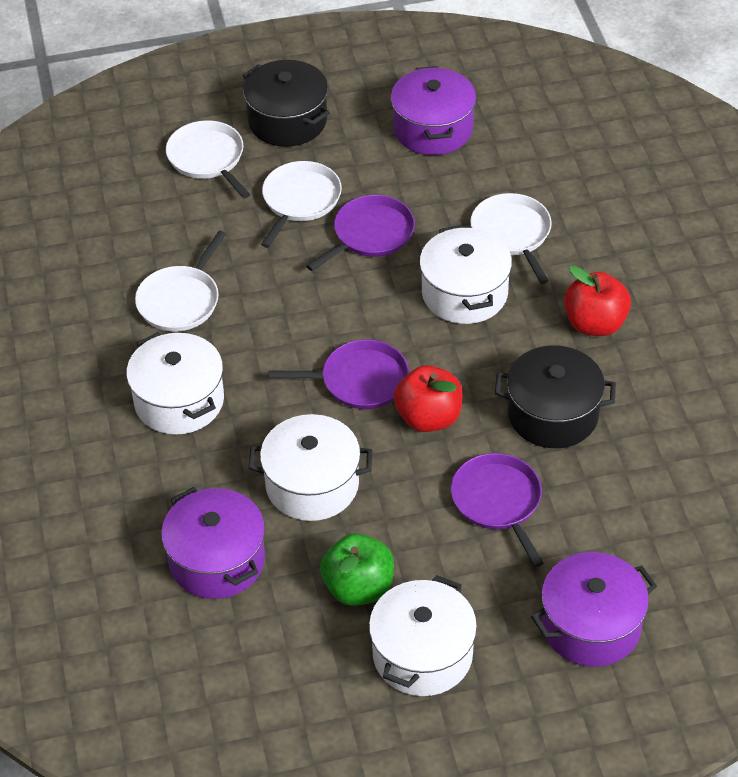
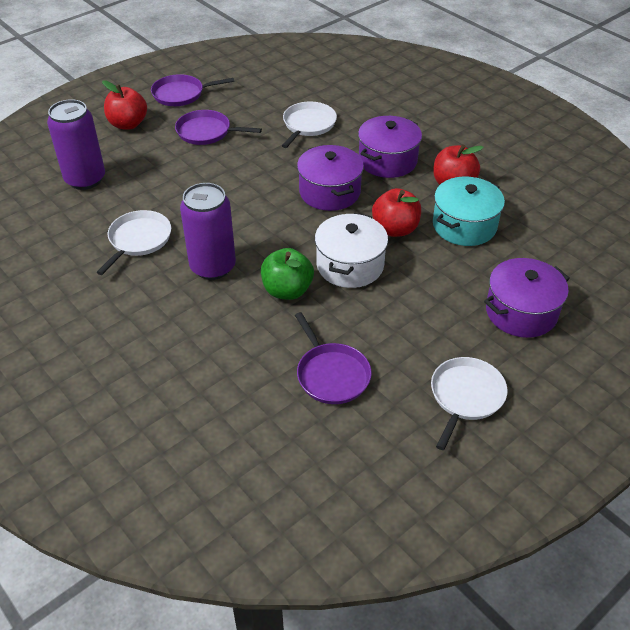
black pot: [243,60,330,147] [495,346,616,448] = 2 -> none = 0
purple can: none = 0 -> [47,99,105,190] [180,183,236,280] = 2
red apple: [394,365,463,432] [564,265,631,336] = 2 -> [102,80,147,130] [372,188,421,237] [433,144,484,185] = 3
turquoise pot: none = 0 -> [433,177,505,246] = 1
white pan: [135,231,226,331] [166,120,250,199] [261,161,342,248] [470,193,552,284] = 4 -> [96,210,171,275] [282,102,337,148] [431,357,508,450] = 3
white pot: [126,332,224,435] [249,414,372,521] [369,575,477,696] [419,225,512,324] = 4 -> [315,213,388,288] = 1

